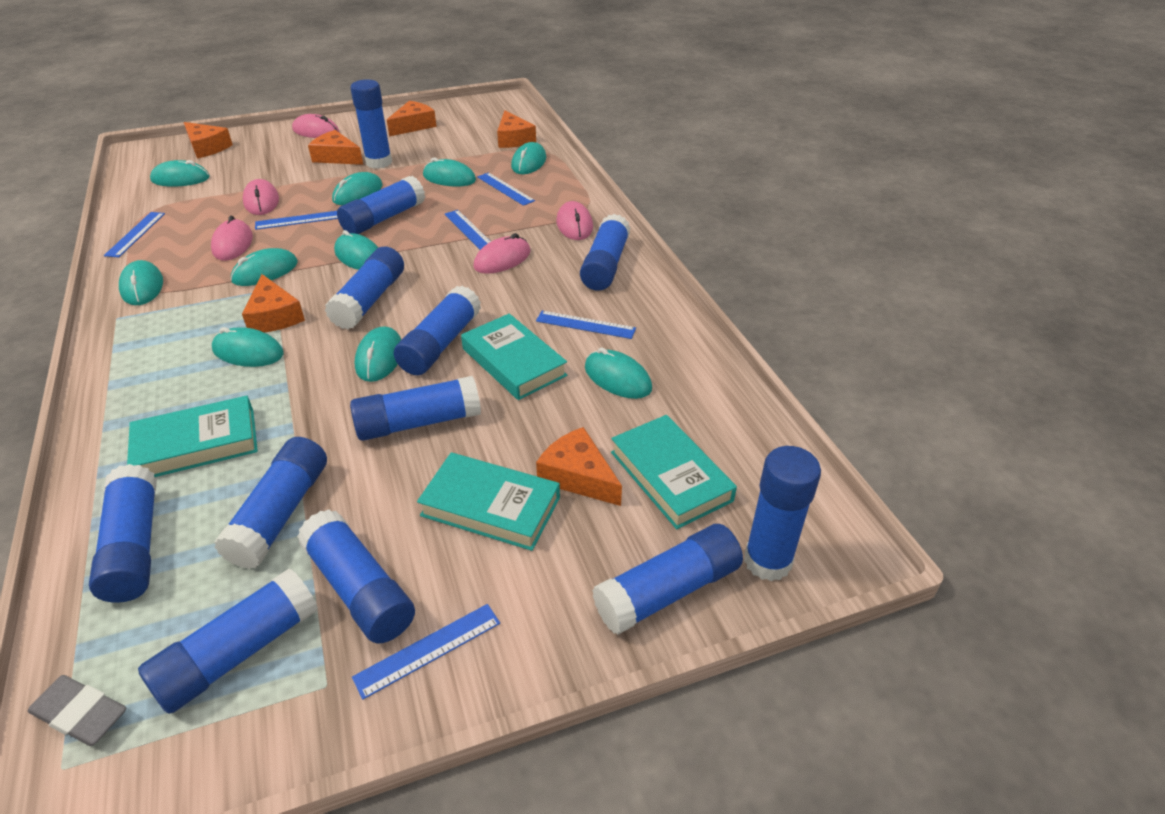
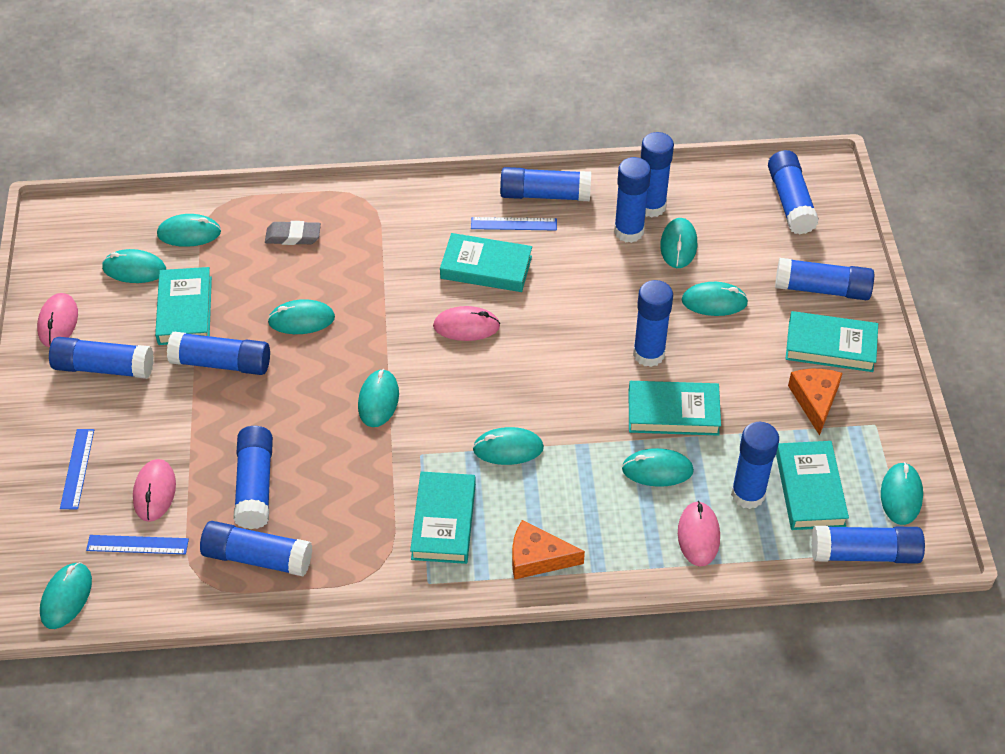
blue ruler: [104,212,165,257] [255,211,338,230] [352,604,500,700] [444,210,491,250] [477,172,535,206] [536,311,636,339] = 6 -> [60,429,94,509] [86,535,189,554] [471,217,557,231] = 3
orange cheese: [184,122,233,159] [242,274,305,333] [308,130,363,165] [387,101,437,136] [497,110,536,148] [536,427,622,506] = 6 -> [512,520,585,580] [788,369,842,436] = 2
pink mouse: [211,216,253,261] [243,179,279,215] [292,114,339,138] [474,233,531,274] [556,201,593,240] = 5 -> [37,293,78,347] [133,459,176,522] [433,306,500,341] [678,501,720,567] = 4
turquoise book: [127,396,258,477] [417,452,560,551] [461,314,567,400] [611,415,737,529] = 4 -> [155,267,212,345] [410,471,476,564] [440,233,532,292] [629,381,721,436] [776,441,849,530] [786,311,878,372] = 6

